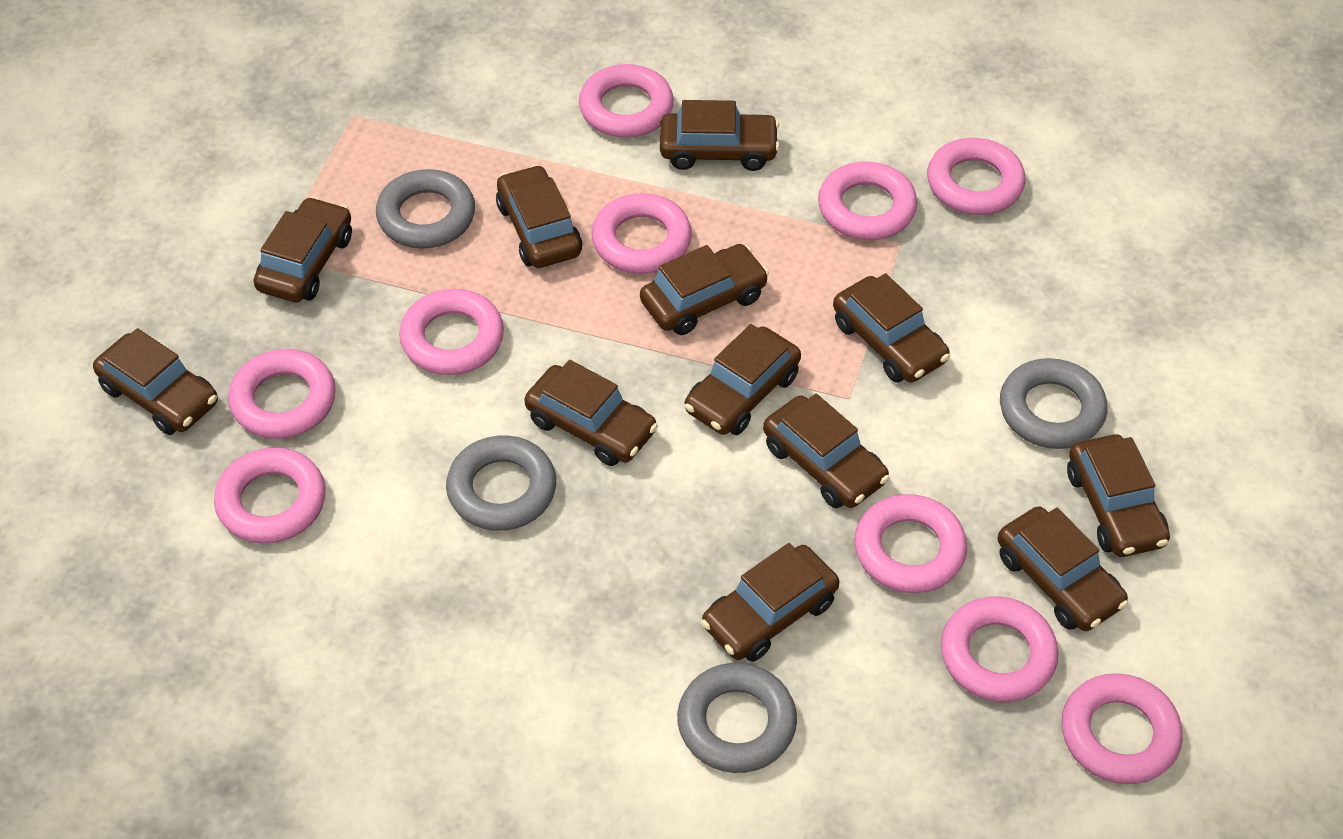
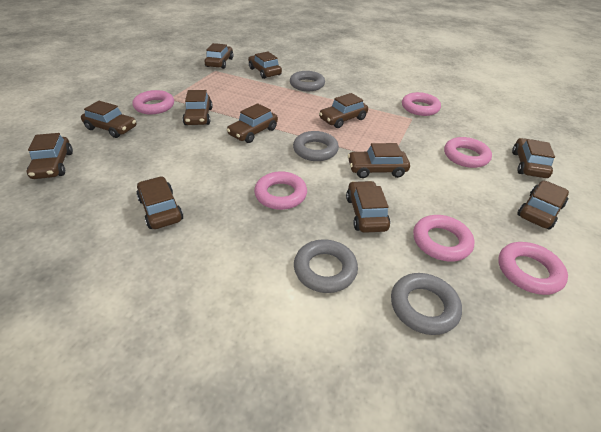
pink ring: [214,447,326,544] [228,349,336,439] [399,289,504,375] [579,64,674,138] [592,193,692,274] [818,161,917,240] [854,494,967,593] [927,138,1026,215] [941,596,1058,702] [1062,673,1183,784] = 10 -> [132,90,174,114] [254,171,307,210] [402,92,441,116] [413,215,474,262] [444,137,492,168] [498,242,568,295] = 6

